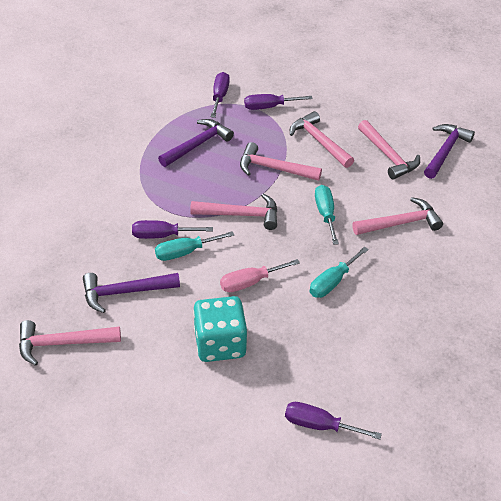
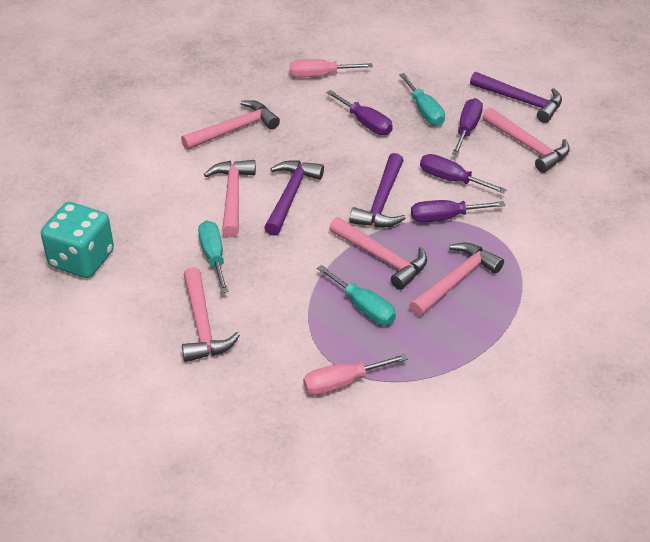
pink screwdriver: [220,259,300,292] = 1 -> [290,59,373,77] [303,354,408,395] = 2

